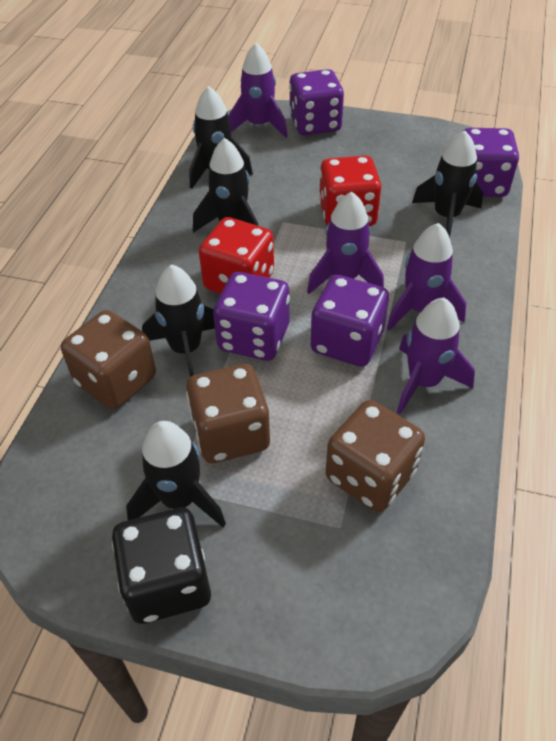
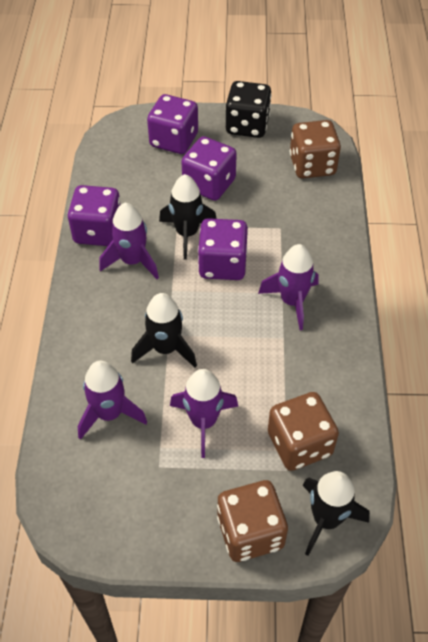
black rocket: [126,421,226,527] [142,264,215,377] [189,86,253,189] [193,138,259,233] [412,131,483,238] = 5 -> [131,293,197,367] [159,174,216,260] [303,471,370,556] = 3
red dice: [199,217,274,294] [319,156,381,226] = 2 -> none = 0

